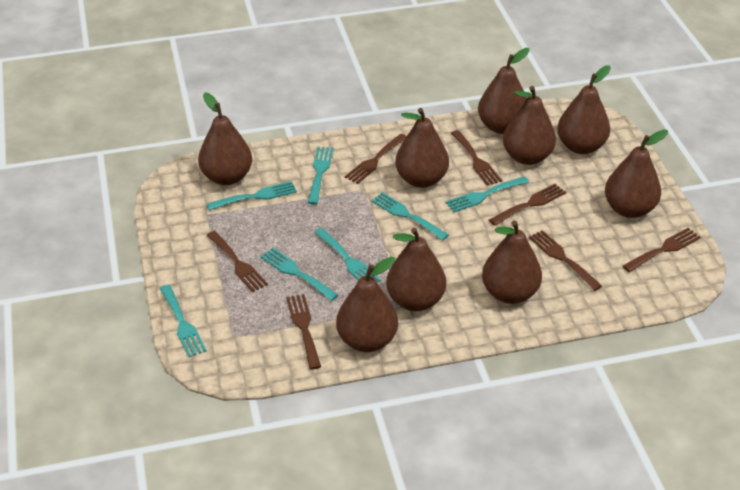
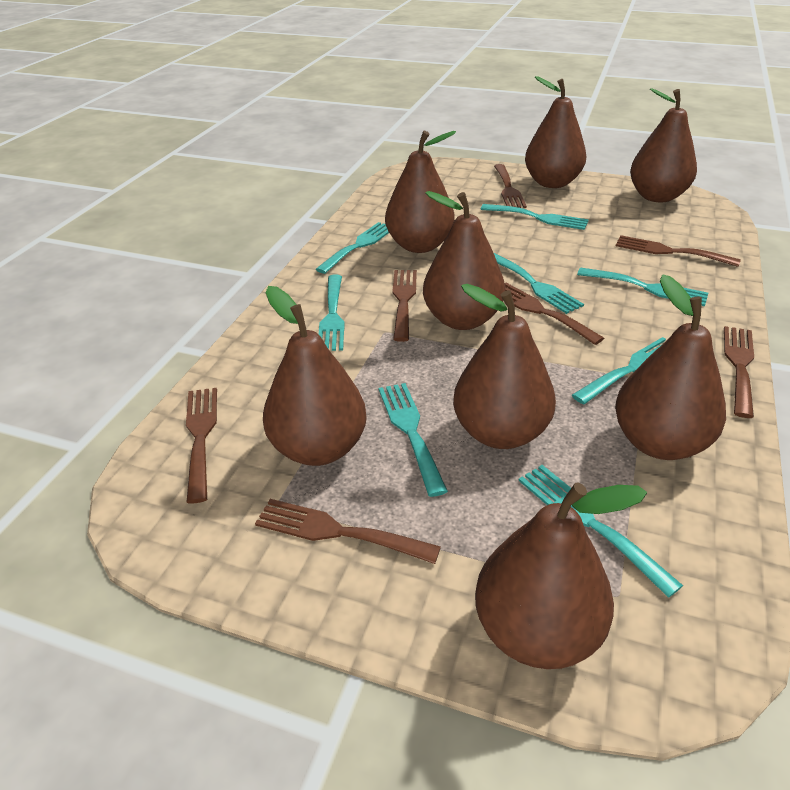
brown pear: [198,93,252,185] [336,257,398,352] [386,228,446,311] [395,108,449,188] [478,48,530,134] [482,221,542,304] [503,86,556,165] [557,65,611,154] [605,130,668,218] = 9 -> [263,286,367,466] [385,131,456,253] [423,191,505,330] [453,284,556,449] [475,483,647,669] [525,76,587,188] [615,275,726,460] [630,88,697,202] = 8
turquoise fork: [159,285,207,357] [207,181,297,210] [260,248,338,301] [308,147,333,205] [314,228,381,282] [371,192,449,241] [445,176,529,212] = 7 -> [315,222,389,274] [319,275,345,351] [379,383,448,497] [481,204,589,230] [494,253,584,314] [518,465,683,598] [572,337,666,405] [577,268,708,306] = 8

